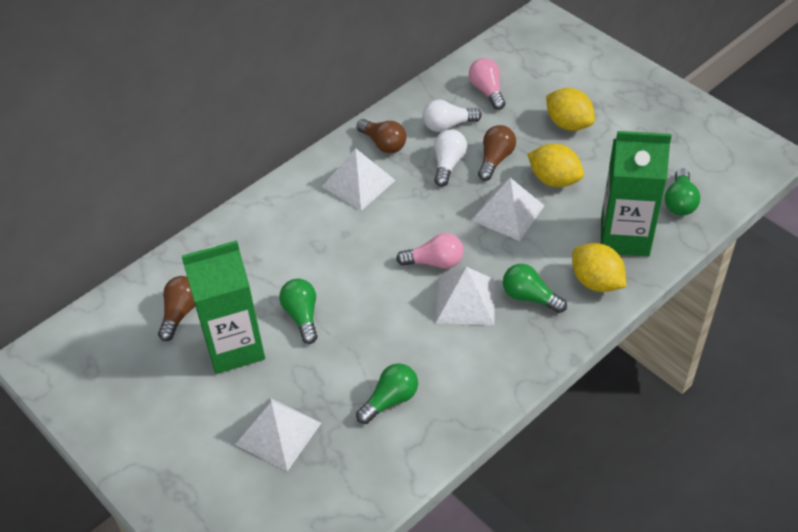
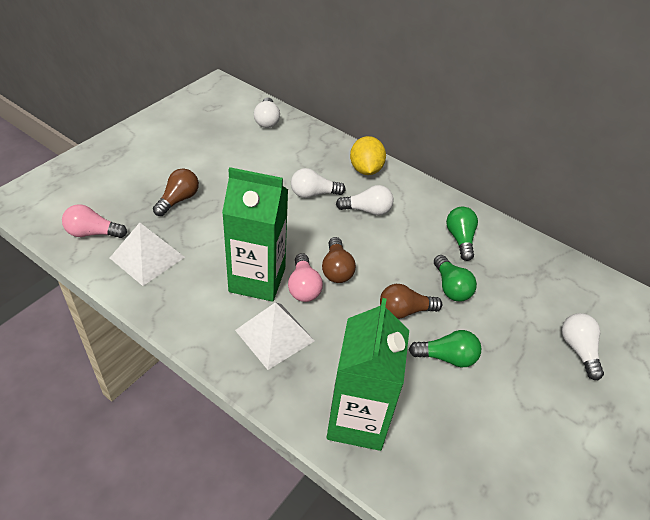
green light bulb: [279,279,318,344] [356,363,418,424] [503,264,567,313] [665,168,700,215] = 4 -> [409,330,481,367] [434,255,477,302] [446,207,478,261] = 3
white light bulb: [423,100,482,132] [434,129,467,187] = 2 -> [254,97,280,128] [291,168,346,198] [336,185,394,215] [562,313,604,380] = 4
white pyramid: [235,398,321,471] [322,148,396,211] [436,267,495,325] [471,178,545,241] = 4 -> [110,223,185,286] [235,302,315,370] = 2
yellow lemon: [528,144,584,187] [546,88,595,131] [572,243,626,292] = 3 -> [350,136,386,175] = 1

